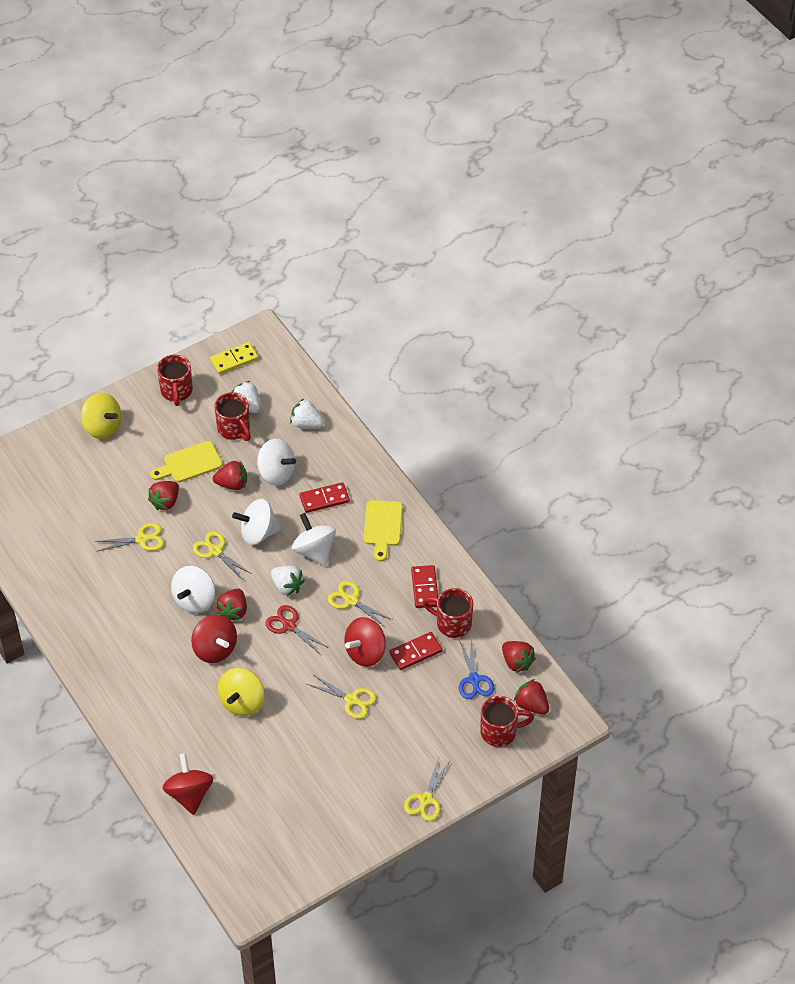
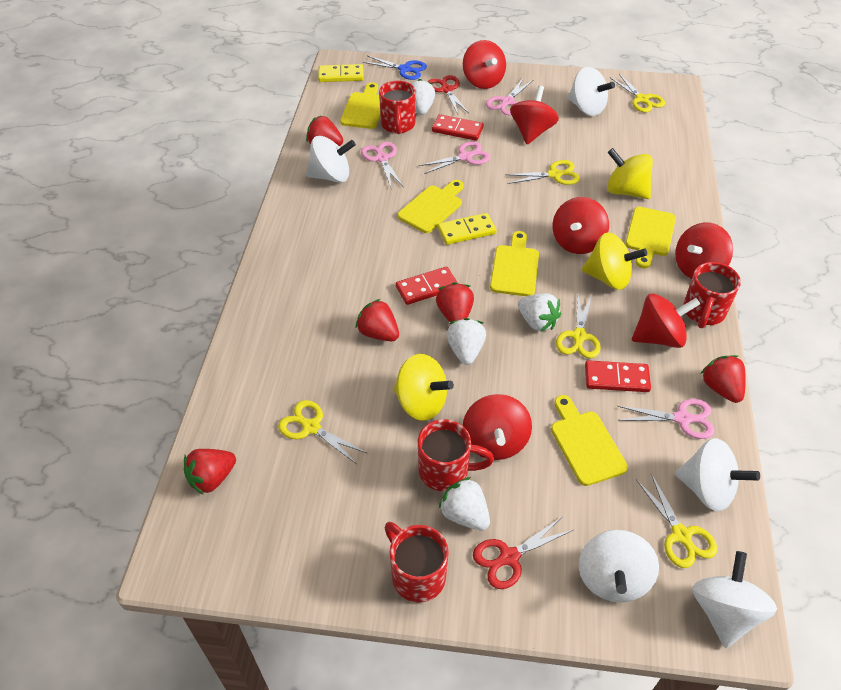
pink scissors: none = 0 -> [361,142,403,187] [419,141,490,174] [486,78,533,115] [617,399,715,439] = 4
red scissors: [265,605,329,655] = 1 -> [428,75,469,114] [473,517,573,589] = 2
red spinning top: [162,753,213,815] [191,615,237,663] [345,617,386,667] = 3 -> [463,40,506,89] [463,394,532,460] [510,86,559,144] [553,197,609,254] [632,293,700,348] [675,222,733,279] = 6
white spinning top: [171,566,215,613] [232,499,281,545] [257,439,296,485] [292,513,336,566] = 4 -> [306,136,356,183] [568,67,615,116] [579,530,659,603] [675,438,760,512] [692,551,777,648] = 5
white strawberry: [232,381,260,413] [271,566,305,596] [290,398,324,428] = 3 -> [410,79,435,115] [439,477,490,531] [446,318,486,365] [518,293,561,332] = 4
yellow cutting board: [150,441,223,483] [364,500,403,562] = 2 -> [340,83,380,129] [398,180,464,233] [490,231,539,296] [551,395,628,486] [625,207,676,268] = 5
yellow domino: [210,342,258,374] = 1 -> [318,64,364,82] [438,213,497,245] = 2
yellow spinning top: [81,393,121,439] [217,668,264,716] = 2 -> [393,354,454,421] [582,232,647,290] [607,148,653,199] = 3

